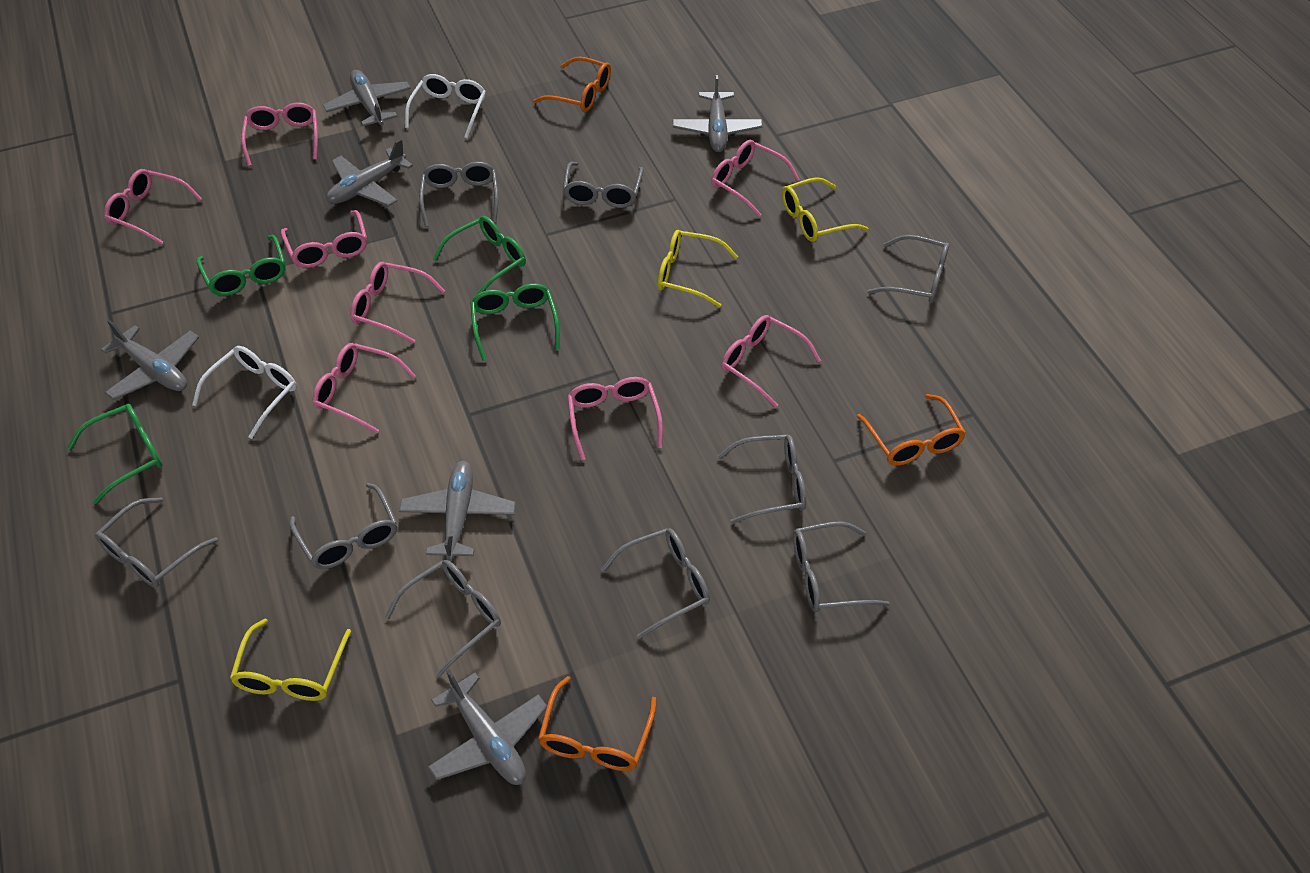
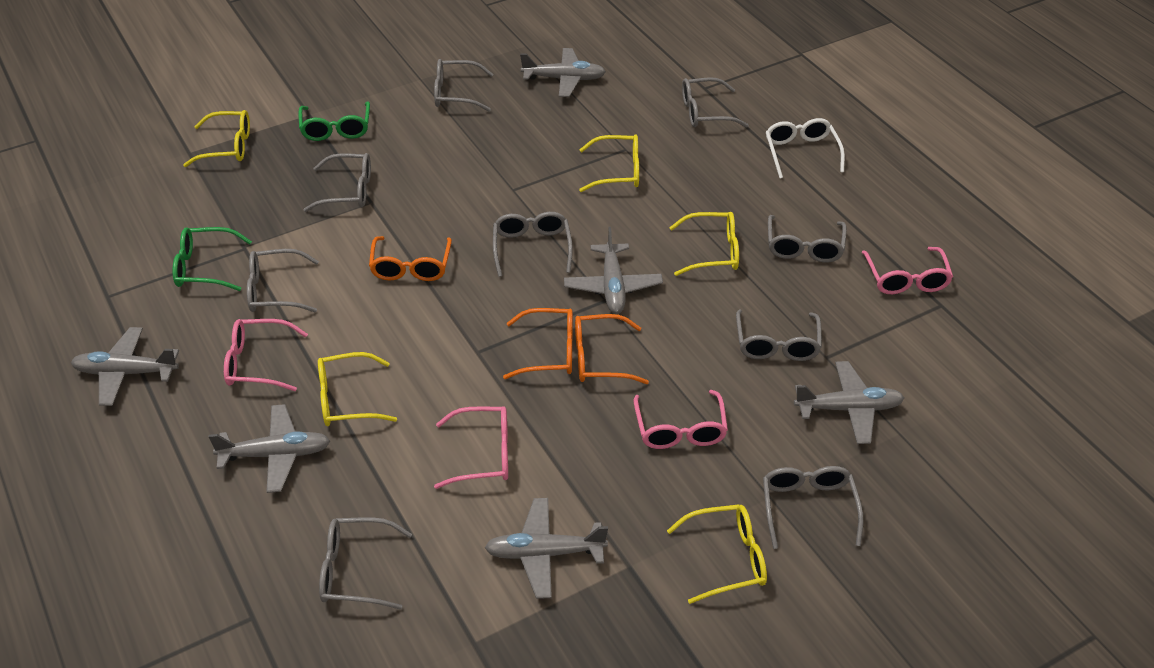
green glasses: [67,403,162,504] [196,235,286,296] [432,216,526,298] [470,283,560,361] = 4 -> [173,227,252,291] [298,101,370,141] = 2
pink glasses: [104,169,202,245] [241,103,318,166] [281,210,367,268] [313,343,416,433] [350,262,445,344] [568,377,663,460] [711,140,800,217] [721,315,821,408] = 8 -> [224,319,308,391] [434,406,508,489] [633,390,728,449] [861,247,953,294] = 4
white glasses: [192,346,297,439] [405,74,486,139] = 2 -> [766,118,845,178] = 1
yellow glasses: [230,619,351,701] [658,230,738,308] [782,177,868,242] = 3 -> [183,110,250,167] [318,352,397,426] [579,134,639,192] [667,504,767,604] [669,212,739,276] = 5

